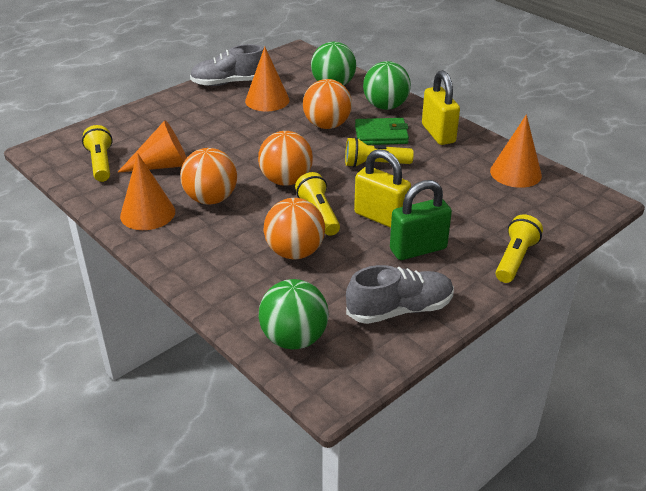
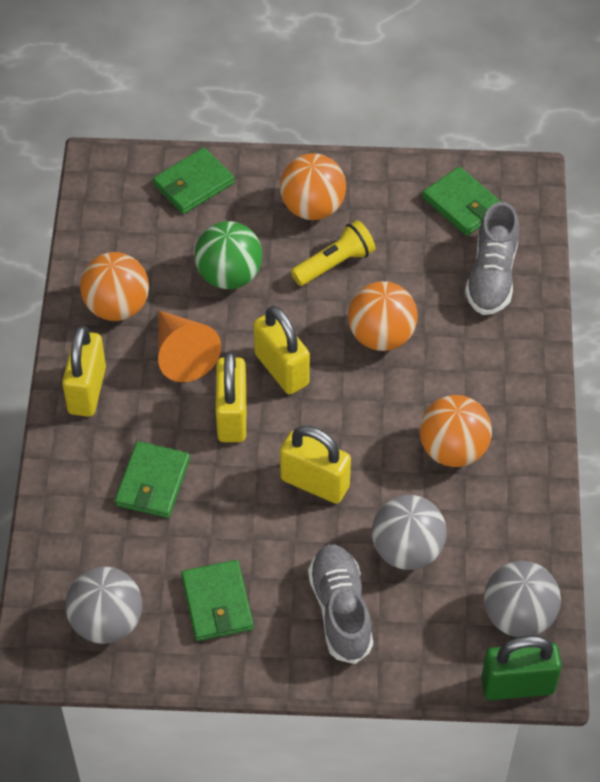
green ball: [259,279,329,349] [311,42,356,85] [363,61,411,110] = 3 -> [194,221,263,289] = 1
green wallet: [355,118,409,145] = 1 -> [115,441,190,518] [153,147,235,214] [181,560,254,641] [422,166,501,236] = 4
grey ball: none = 0 -> [66,567,142,644] [372,495,447,570] [484,561,561,637] = 3
orange cone: [117,120,187,173] [120,153,175,230] [245,47,290,112] [490,115,542,188] = 4 -> [158,311,221,382] = 1
yellow flashlight: [82,125,113,182] [295,172,340,236] [345,137,414,167] [496,215,543,283] = 4 -> [291,220,375,286] = 1
yellow padlock: [354,149,411,228] [422,70,460,145] = 2 -> [62,325,106,417] [215,351,247,442] [254,306,310,394] [280,426,351,504] = 4

